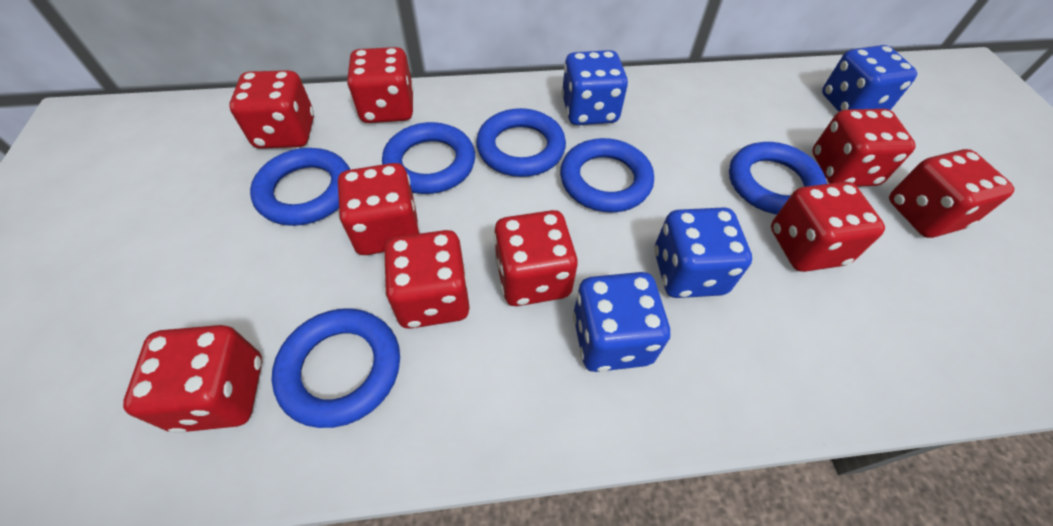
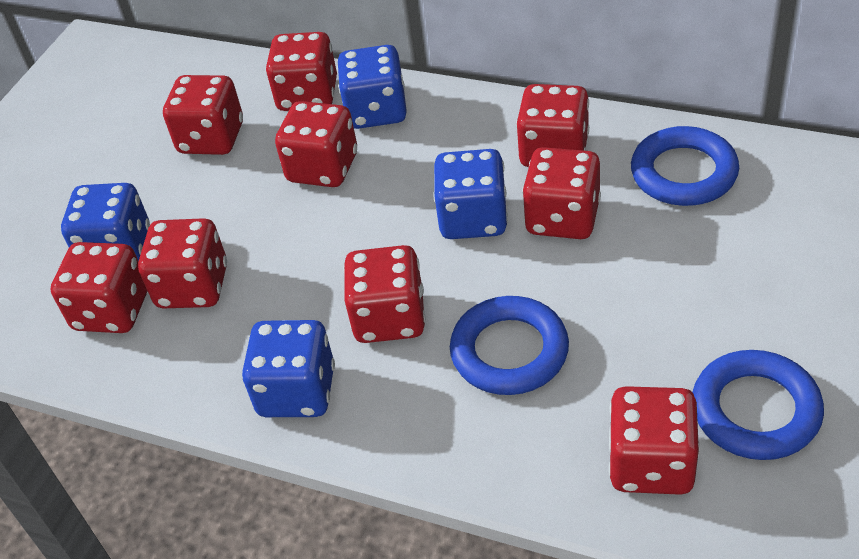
blue ring: [250,148,350,226] [272,309,400,428] [382,122,475,194] [476,108,566,177] [560,138,654,213] [729,142,827,215] = 6 -> [450,296,569,395] [631,126,739,206] [693,350,824,460] = 3

